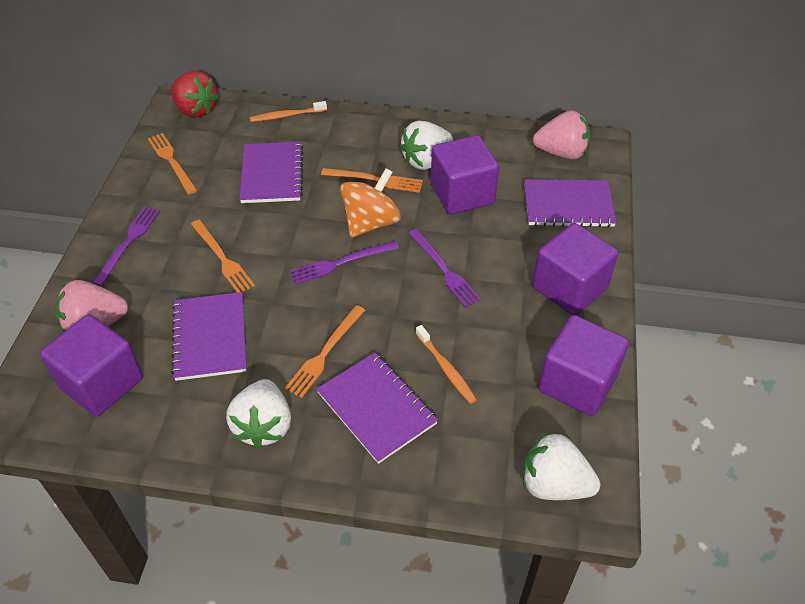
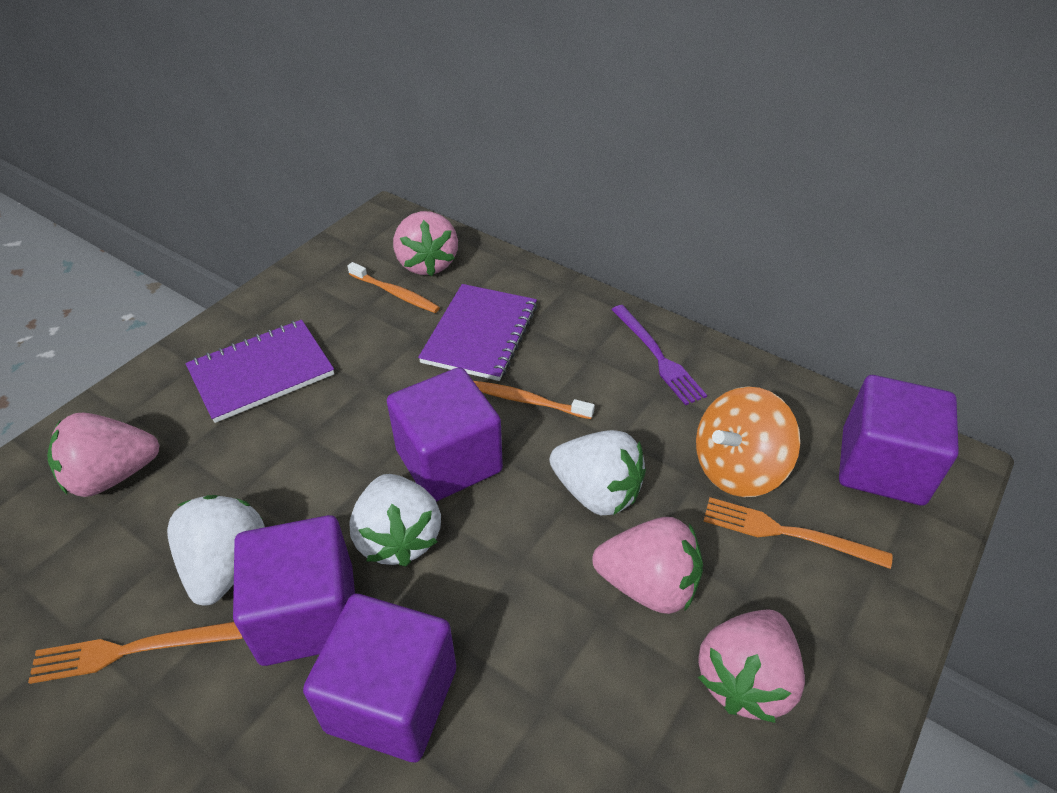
orange fork: [147,133,197,194] [191,219,255,293] [285,305,365,398] [321,168,423,193] = 4 -> [28,622,243,684] [704,497,893,569] = 2
pink strawberry: [55,280,128,332] [533,110,590,160] = 2 -> [47,413,160,497] [393,211,458,276] [592,517,703,614] [698,609,805,723] = 4
purple fork: [93,207,160,286] [290,241,399,285] [408,229,481,308] = 3 -> [611,305,707,405] = 1
purple notebook: [171,292,247,381] [239,142,303,203] [317,353,438,464] [524,179,616,227] = 4 -> [185,320,334,423] [418,284,537,381] = 2
red strawberry: [171,71,219,118] = 1 -> none = 0

